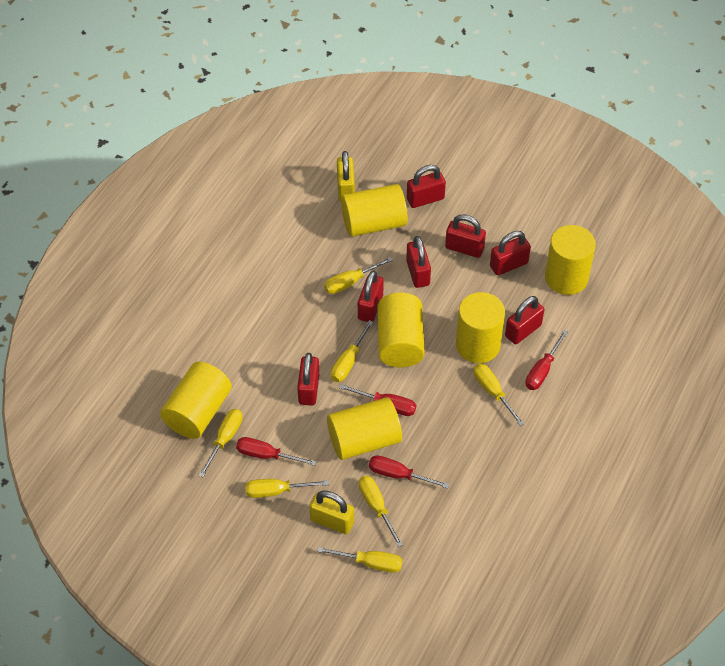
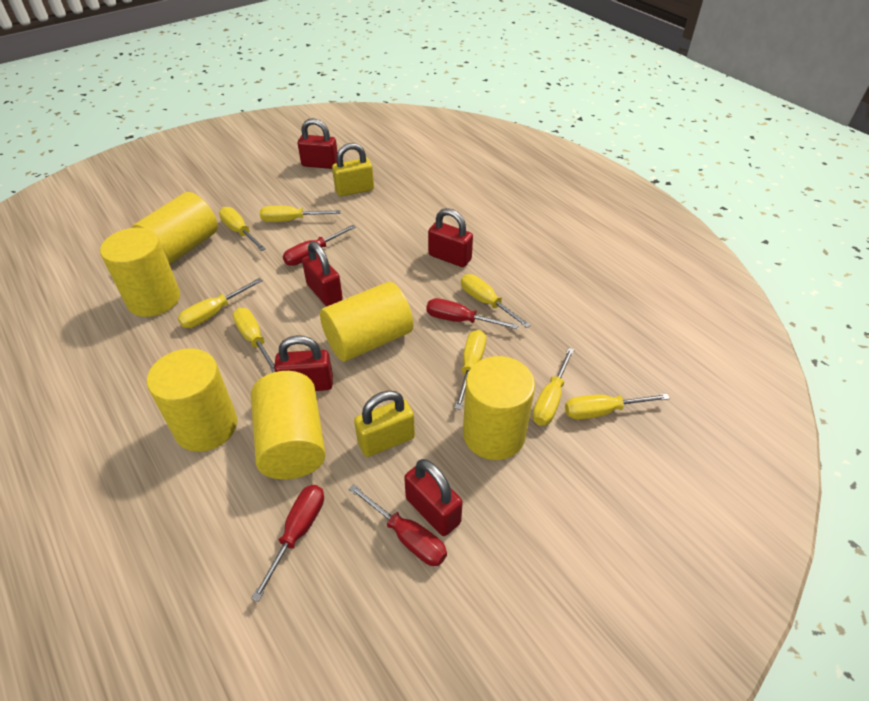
red padlock: [297,353,319,406] [358,271,384,322] [406,236,431,288] [407,165,446,208] [445,214,486,258] [490,231,531,275] [505,296,544,344] = 7 -> [274,335,333,391] [298,118,338,169] [302,242,343,306] [404,459,463,536] [428,208,473,267] = 5
yellow screwdriver: [198,409,243,477] [245,479,329,498] [317,547,402,573] [324,257,393,294] [331,320,373,382] [359,476,403,547] [474,364,524,426] = 7 -> [178,278,263,328] [219,207,266,251] [233,308,275,372] [260,206,340,222] [455,330,486,410] [461,274,531,328] [532,348,575,426] [565,394,670,420] = 8

